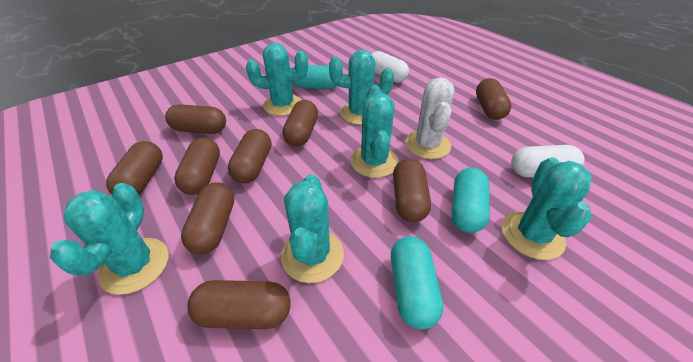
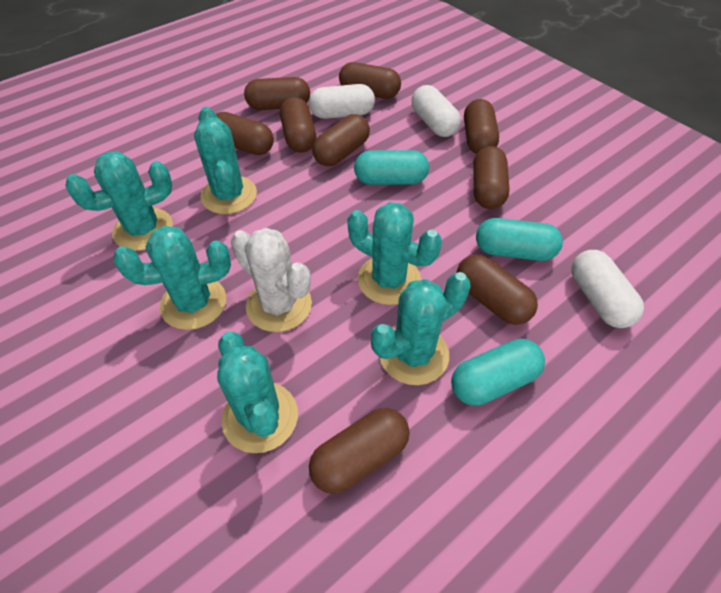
white capsule: [371,51,409,83] [511,145,584,177] = 2 -> [309,84,375,119] [412,85,461,137] [571,250,644,328] = 3

